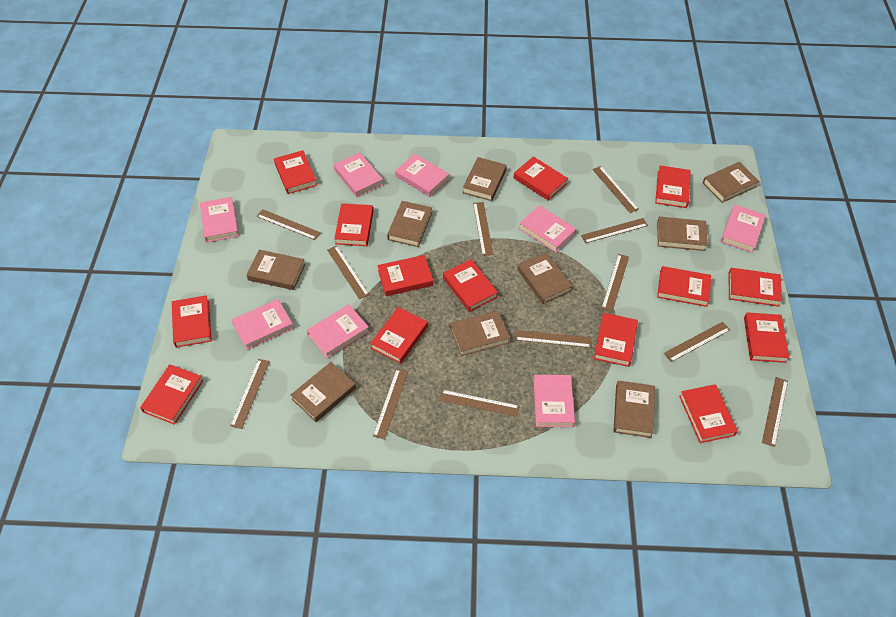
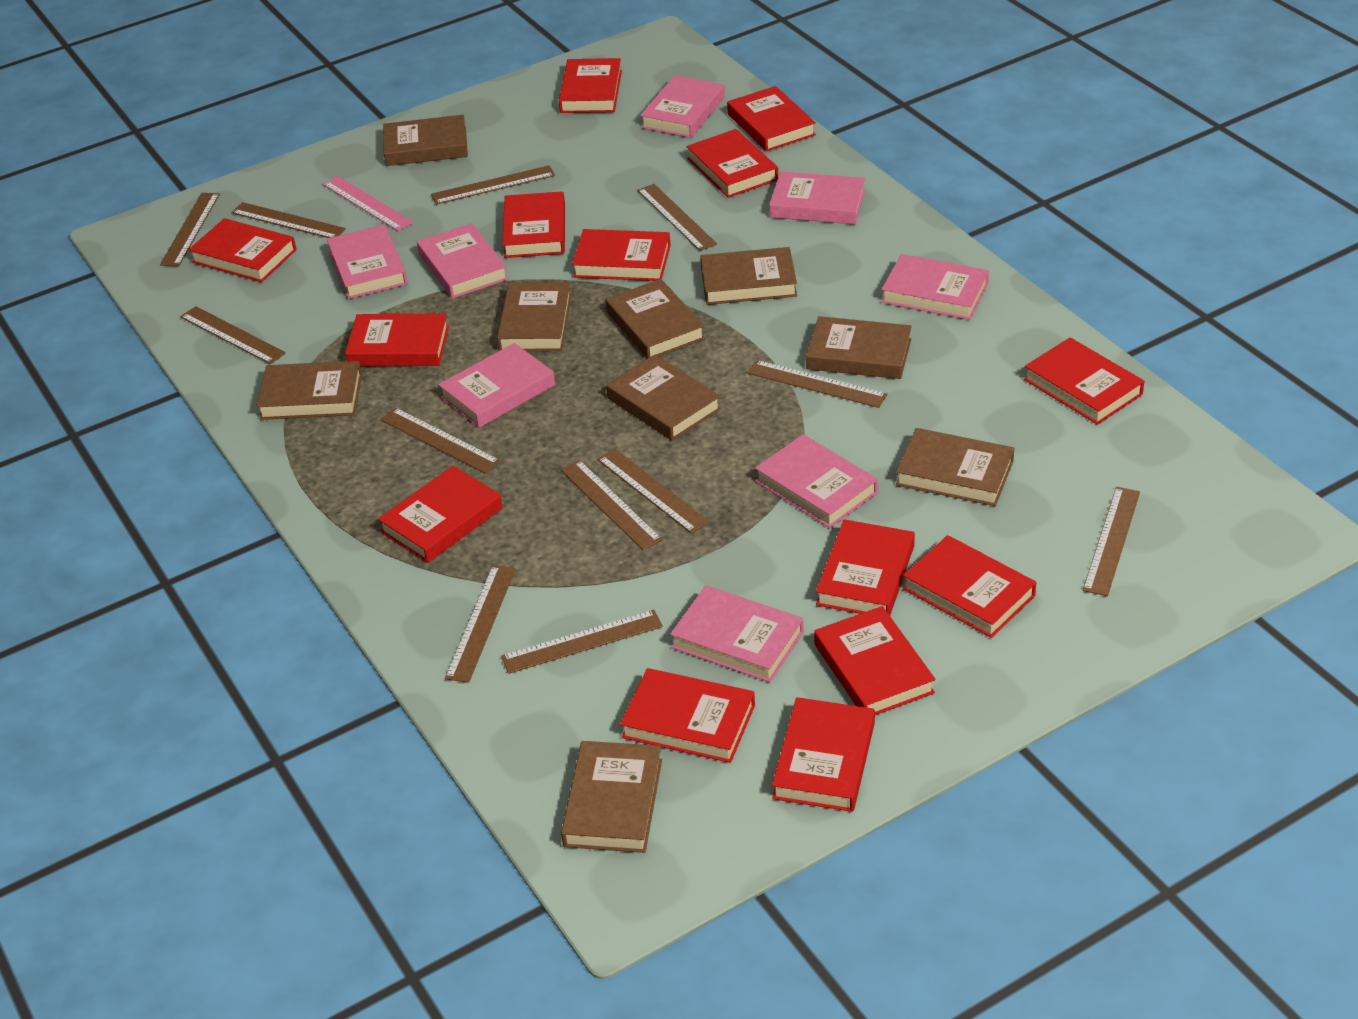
pink ruler: none = 0 -> [323,176,413,231] = 1

